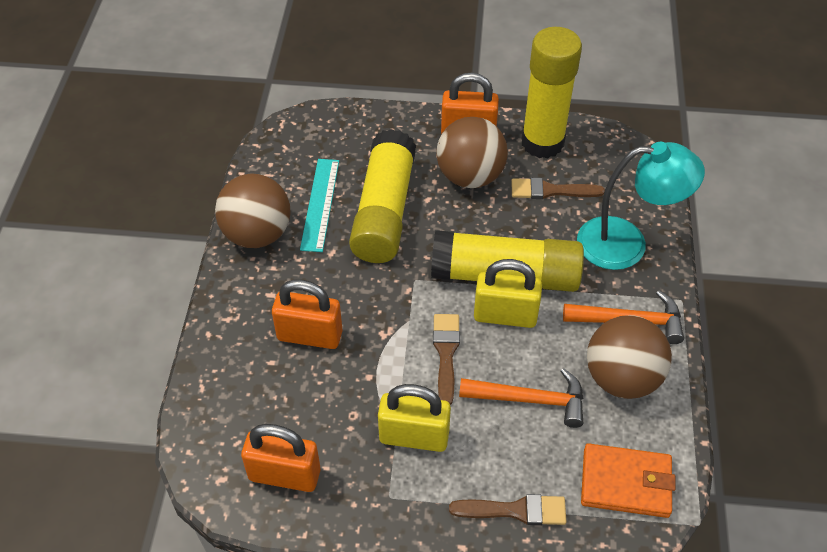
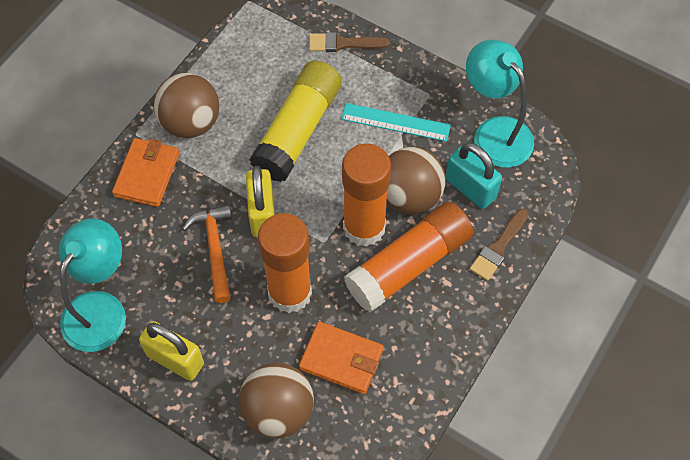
brown brush: [433,314,460,405] [449,494,566,525] [511,178,605,199] = 3 -> [309,32,390,52] [470,209,529,281] = 2
orange glue stick: none = 0 -> [258,213,312,313] [342,143,391,247] [344,202,474,312] = 3
orange hammer: [459,368,584,428] [563,291,684,344] = 2 -> [182,204,232,303] = 1
orange padlock: [241,424,320,492] [272,279,343,349] [441,73,499,134] = 3 -> none = 0
orange wallet: [581,443,675,518] = 1 -> [112,138,180,207] [299,322,384,394] = 2
turquoise lamp: [577,142,705,270] = 1 -> [59,219,126,352] [466,40,534,168] = 2
turquoise padlock: none = 0 -> [446,142,502,209] = 1
yellow glue stick: [349,129,416,263] [431,230,584,292] [521,27,582,158] = 3 -> [249,61,342,182] = 1

